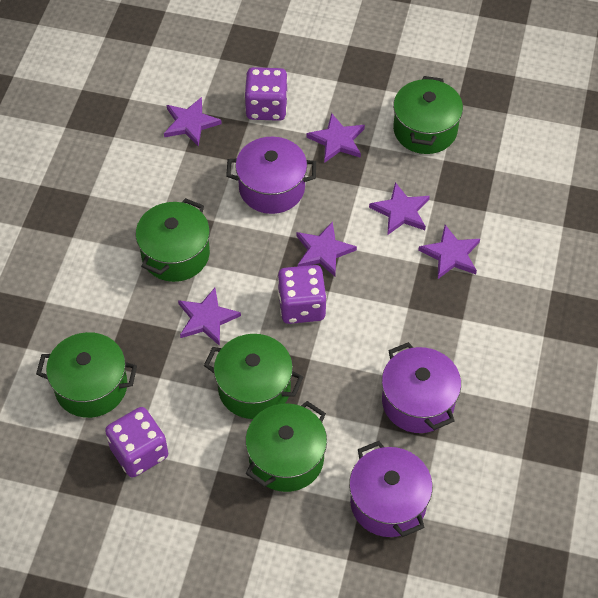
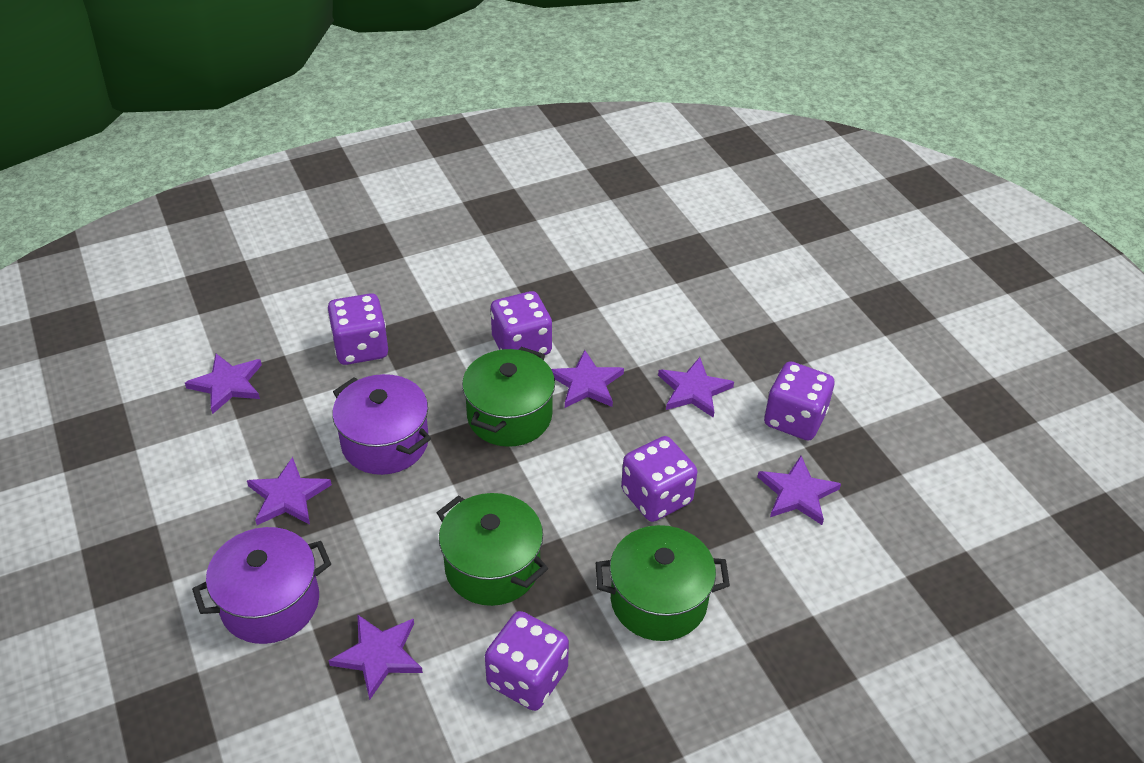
green pot: [36,332,137,418] [136,198,210,282] [204,334,303,419] [245,401,327,492] [393,76,463,154] = 5 -> [437,493,548,606] [462,347,555,447] [596,525,730,641] = 3
purple dice: [105,407,168,478] [244,67,288,121] [278,265,327,324] = 3 -> [327,293,388,365] [485,611,569,711] [491,291,552,355] [621,436,697,522] [764,361,834,441] = 5
purple pot: [226,137,316,214] [349,441,433,537] [382,342,461,433] = 3 -> [192,527,331,644] [332,374,431,475] = 2

